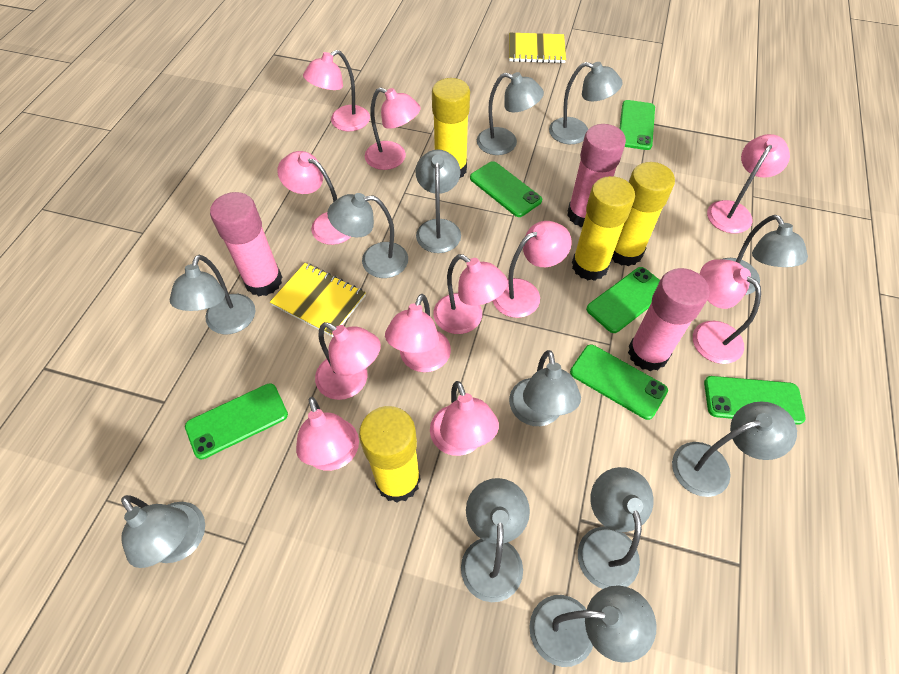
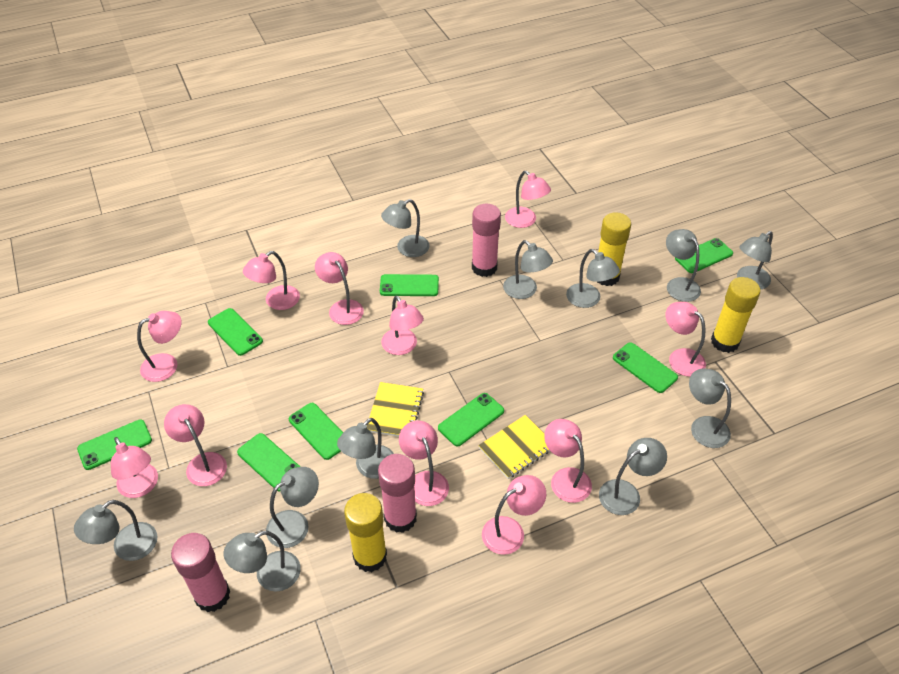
green phone: [185,383,288,459] [470,161,542,217] [570,345,668,420] [586,267,660,333] [619,100,655,150] [704,376,806,425] = 6 -> [77,419,152,470] [208,308,263,356] [237,433,300,492] [289,403,343,460] [380,274,439,296] [438,393,504,446] [613,342,678,393] [675,238,733,273] = 8
grey lamp: [121,495,205,568] [170,255,255,334] [327,193,408,278] [415,149,461,253] [461,478,530,602] [477,72,544,155] [509,350,581,426] [529,585,657,667] [549,62,623,144] [578,467,654,589] [672,402,797,497] [721,215,808,295] = 12 -> [74,500,157,561] [223,531,301,592] [266,467,319,548] [337,418,394,479] [381,199,429,257] [503,240,553,299] [566,249,620,308] [599,438,667,515] [666,229,701,302] [689,369,731,448] [737,231,773,290] = 11
yellow glue stick: [359,406,421,503] [432,78,470,179] [572,176,635,281] [612,162,675,266] = 4 -> [344,493,387,572] [597,212,631,286] [711,277,761,353] = 3

